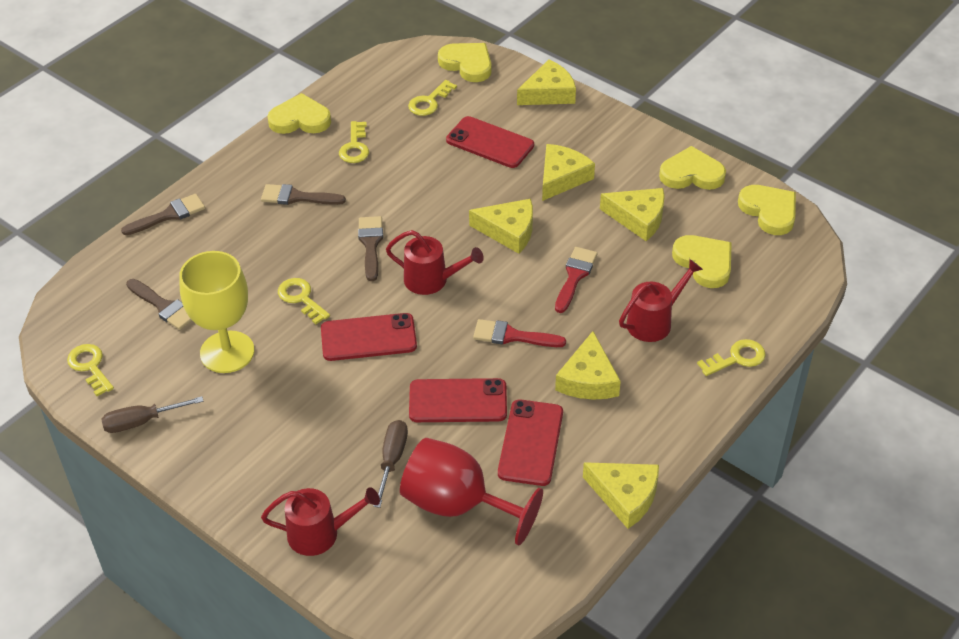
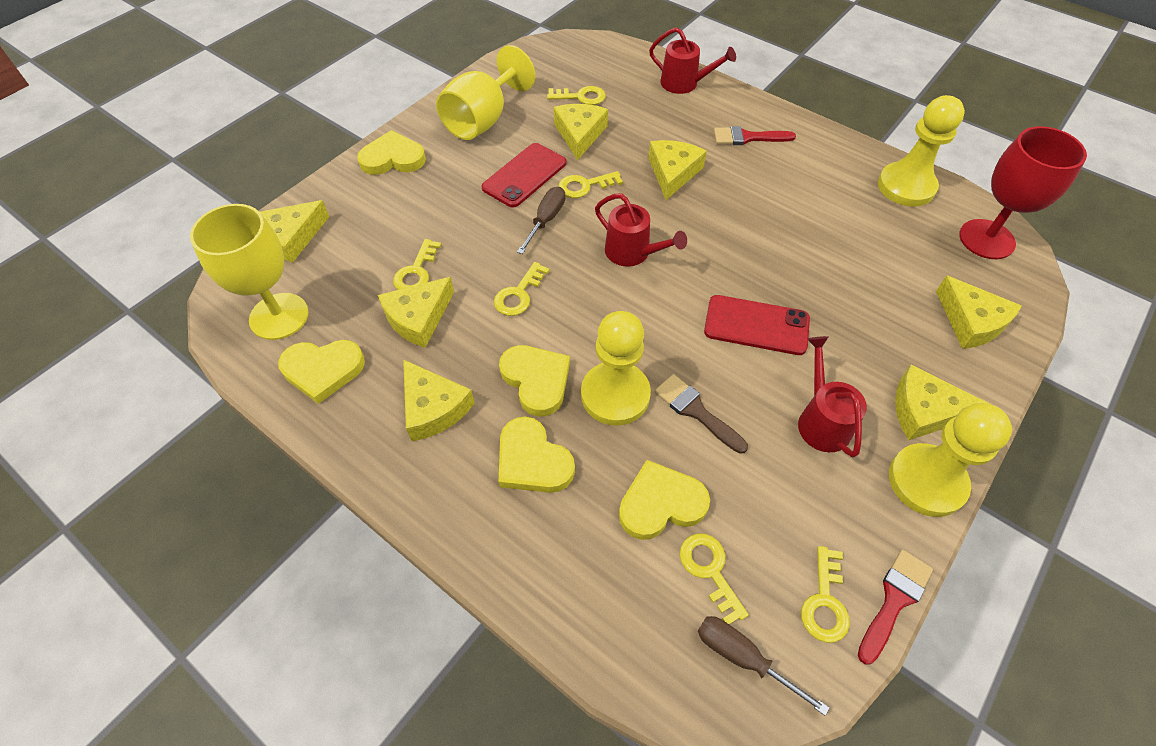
brown brush: [121,194,205,235] [126,279,192,330] [261,184,346,205] [358,216,383,281] = 4 -> [654,374,748,454] = 1
red phone: [321,313,417,361] [409,378,507,422] [446,116,534,168] [498,399,563,486] = 4 -> [482,143,566,208] [704,295,810,355] = 2
yellow cheese: [469,199,533,254] [517,59,576,105] [542,144,595,201] [555,331,621,400] [583,462,659,529] [600,188,665,241] = 6 -> [260,200,329,263] [378,277,454,348] [403,359,475,441] [554,104,608,160] [649,140,707,200] [895,365,990,440] [936,275,1022,349] = 7
yellow goblet: [179,251,254,373] = 1 -> [190,204,309,340] [436,45,535,140] = 2
yellow key: [67,344,114,396] [278,278,330,324] [339,121,369,163] [408,80,457,116] [697,339,766,376] = 5 -> [393,239,441,290] [494,262,550,316] [547,86,606,105] [558,171,623,198] [680,534,749,624] [801,546,850,643] = 6
yellow pawn: none = 0 -> [581,311,651,426] [878,95,965,207] [889,403,1012,517] = 3

